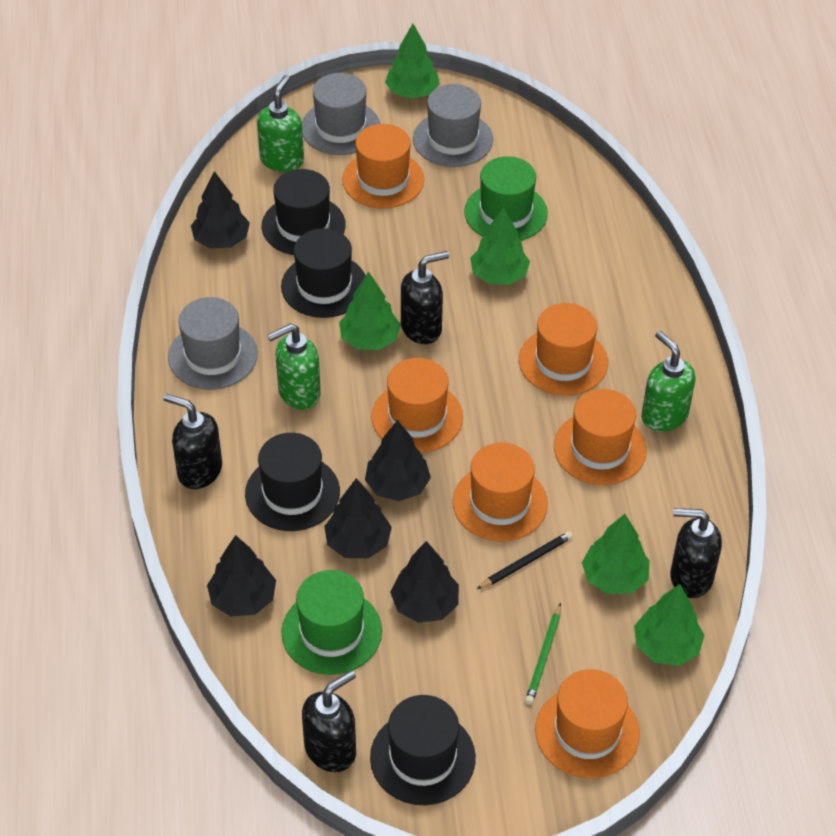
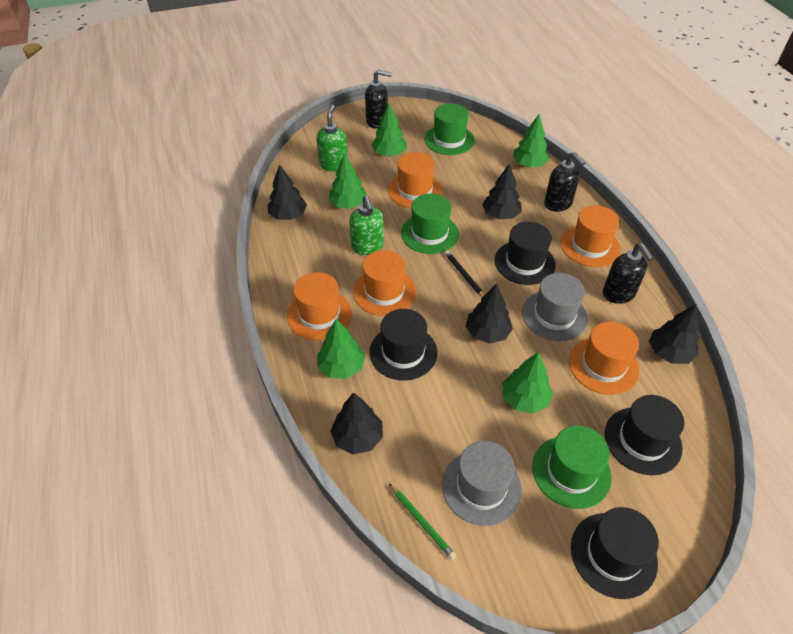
black soap dispenser: [163,393,222,489] [302,670,356,772] [401,251,449,344] [670,508,722,598] = 4 -> [365,70,392,128] [544,152,585,212] [603,243,654,304] = 3
green hat: [282,570,382,675] [464,156,548,241] = 2 -> [401,193,459,254] [424,103,475,155] [532,425,612,509] = 3
green soap dispenser: [257,75,304,172] [267,323,321,410] [642,331,695,432] = 3 -> [316,105,348,172] [349,195,384,255] = 2
grey hat: [168,297,258,390] [302,73,381,155] [413,84,493,167] = 3 -> [442,441,522,526] [522,273,588,341] = 2
orange hat: [342,124,424,209] [371,358,463,453] [453,443,548,542] [519,303,608,396] [535,669,640,778] [554,389,647,485] = 6 -> [287,272,352,341] [353,250,416,316] [388,152,443,208] [560,205,621,267] [569,321,639,395] = 5

